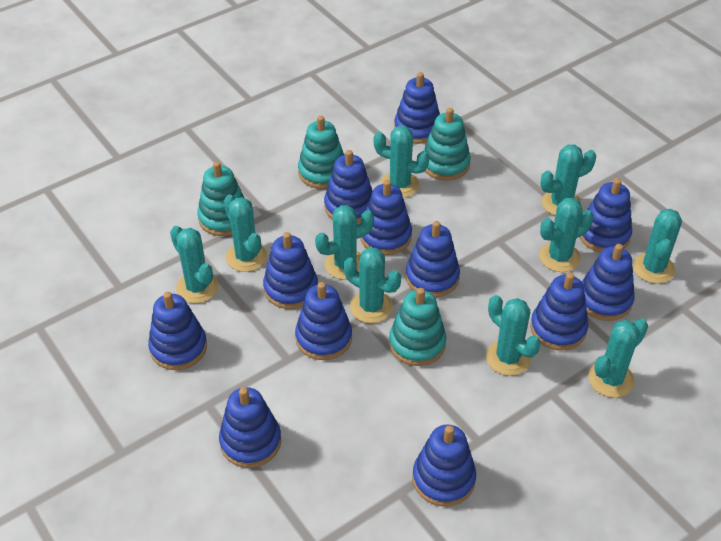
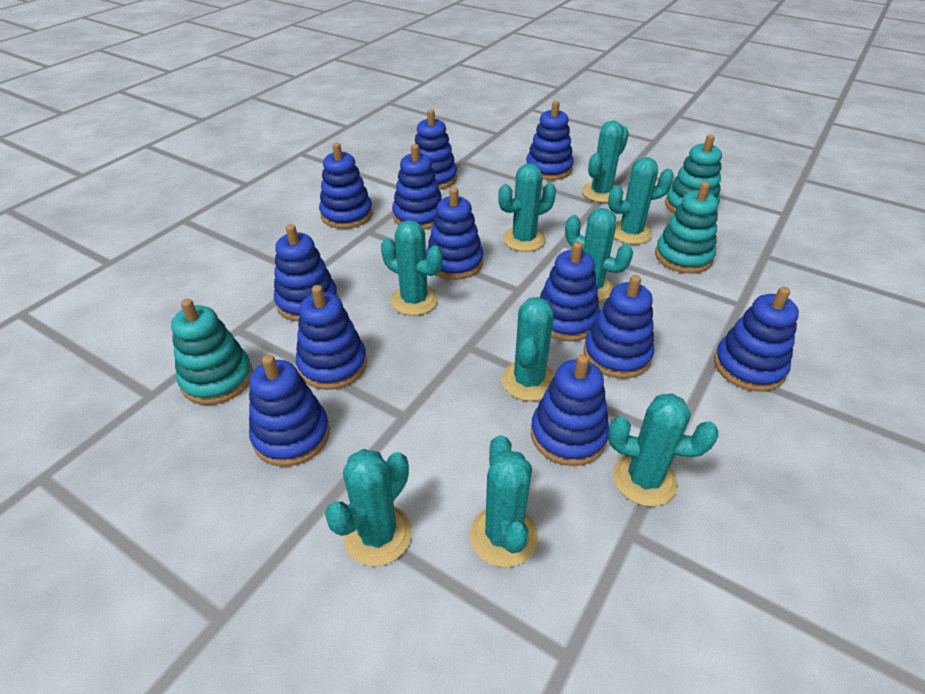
turquoise cactus: [170,226,219,303] [224,195,267,272] [315,205,374,280] [344,247,401,323] [374,126,429,198] [486,295,541,376] [539,198,593,272] [540,145,596,216] [588,318,648,398] [633,209,682,284] = 10 -> [325,449,412,566] [381,220,443,316] [470,435,538,567] [498,163,556,252] [501,297,555,401] [565,208,633,301] [582,120,629,203] [608,157,674,244] [608,393,718,507] = 9
turquoise stacking toy: [197,161,244,236] [298,116,344,189] [389,288,446,366] [423,108,471,181] = 4 -> [171,299,253,405] [655,182,718,273] [665,135,722,214] = 3

